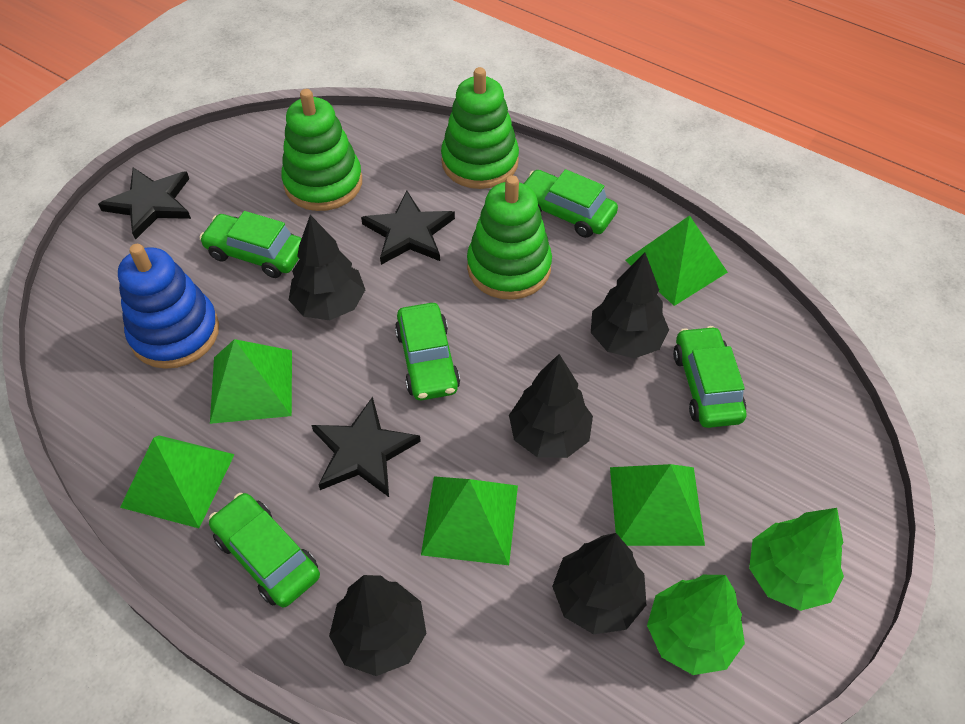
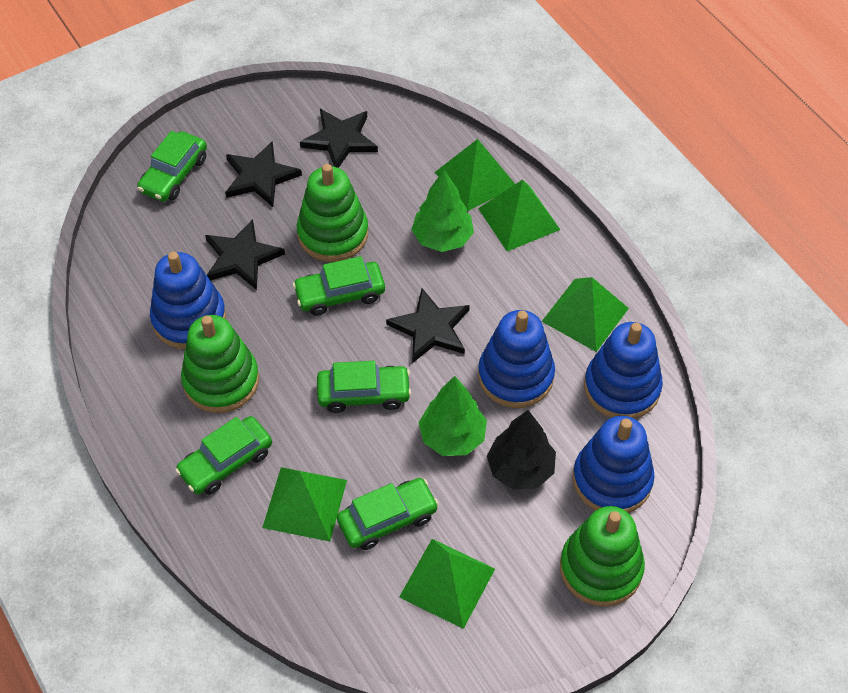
black star: [98,168,191,240] [312,397,421,497] [361,191,455,265] = 3 -> [205,219,285,290] [225,141,302,207] [300,109,378,168] [386,288,470,363] = 4
black tree: [289,215,365,320] [329,575,427,676] [509,354,593,458] [552,533,646,634] [591,253,669,359] = 5 -> [487,410,556,490] = 1
blue stacking toy: [118,244,219,369] = 1 -> [150,252,226,349] [478,310,555,408] [573,416,654,513] [584,322,663,419] = 4

